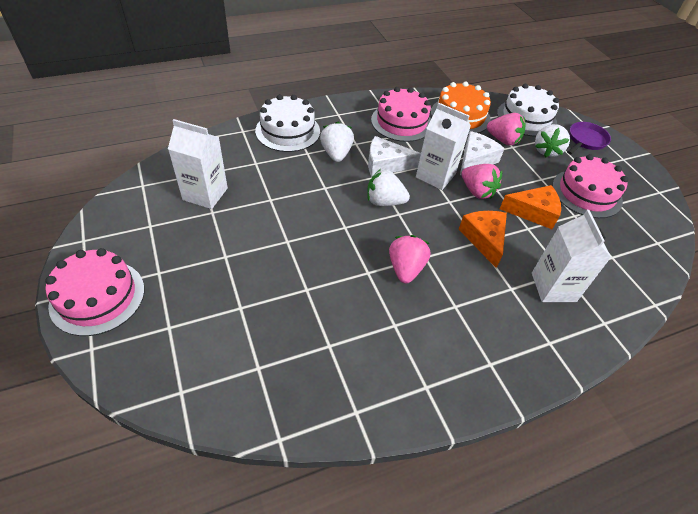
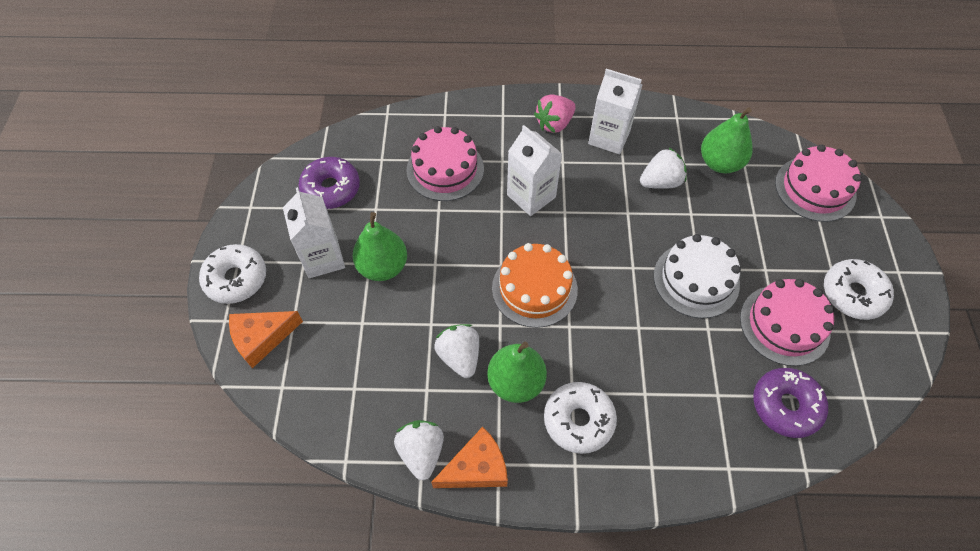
green pear: none = 0 -> [352,212,407,281] [487,342,547,403] [701,108,753,173] = 3
pink strawberry: [389,235,430,283] [462,164,502,199] [487,113,525,146] = 3 -> [534,95,576,133] = 1
purple donut: none = 0 -> [298,157,360,209] [753,368,828,438] = 2
purple pan: [567,122,611,154] = 1 -> none = 0
white cake: [255,95,320,152] [497,84,559,137] = 2 -> [654,234,741,318] = 1
white cheese: [368,136,421,176] [460,131,505,175] = 2 -> none = 0
white donut: none = 0 -> [199,244,266,304] [544,382,617,454] [824,259,894,320] = 3

